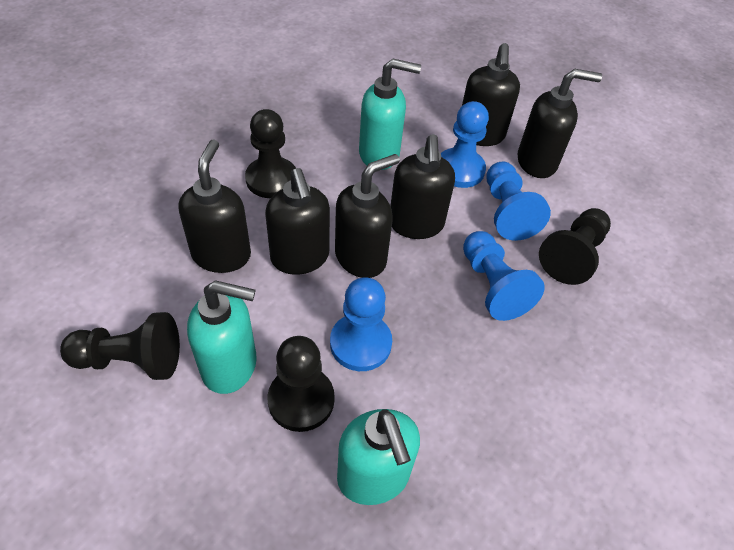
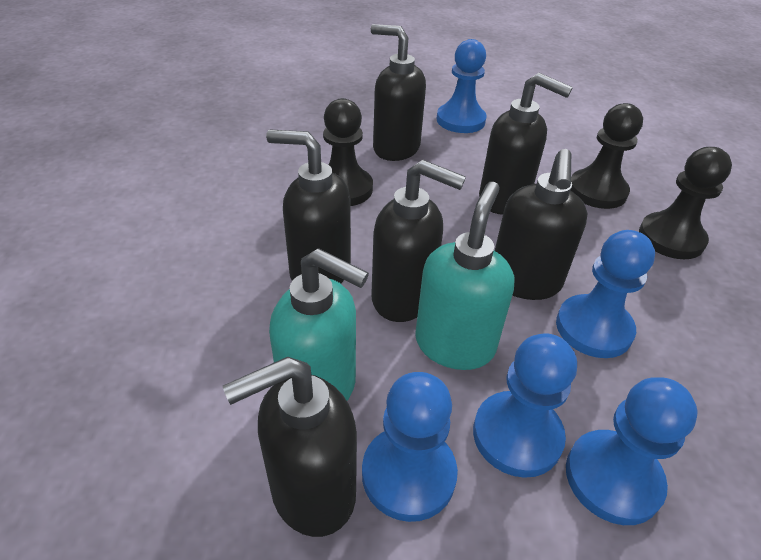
black pawn: [60,312,180,380] [245,109,296,198] [267,336,335,432] [539,208,611,285] = 4 -> [323,98,373,206] [571,103,643,209] [639,147,732,259] = 3
blue pawn: [330,277,392,371] [441,101,489,188] [463,231,545,321] [486,162,551,241] = 4 -> [362,372,458,522] [436,39,487,133] [473,333,577,478] [556,230,655,358] [566,377,697,525] = 5
turquoise soap dispenser: [187,281,257,394] [337,409,420,505] [359,59,421,170] = 3 -> [269,248,369,401] [415,182,514,370] = 2

